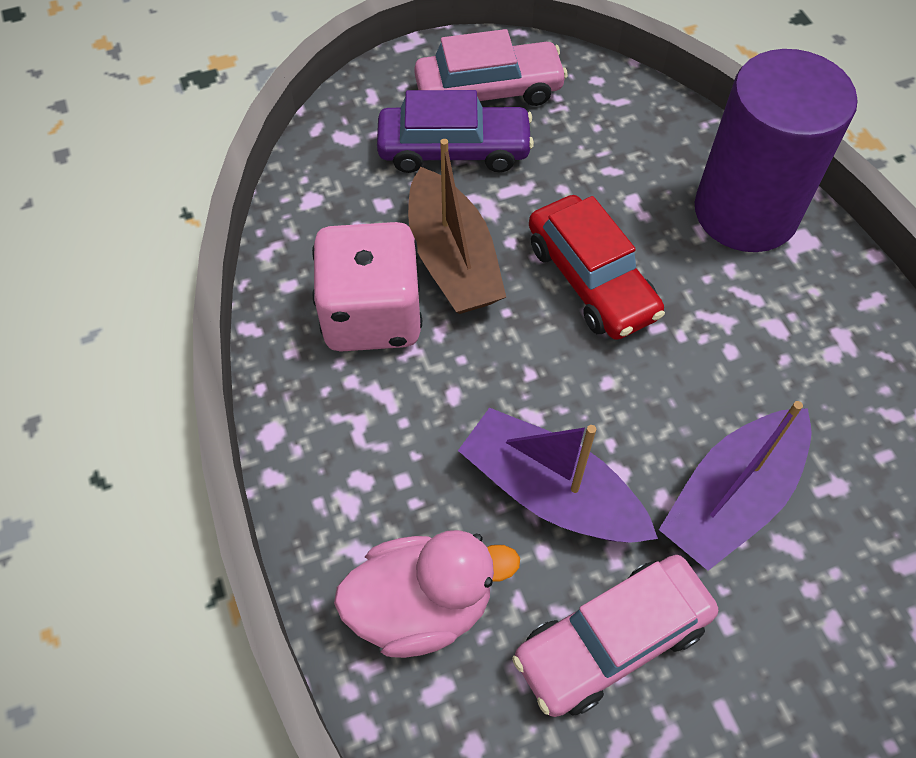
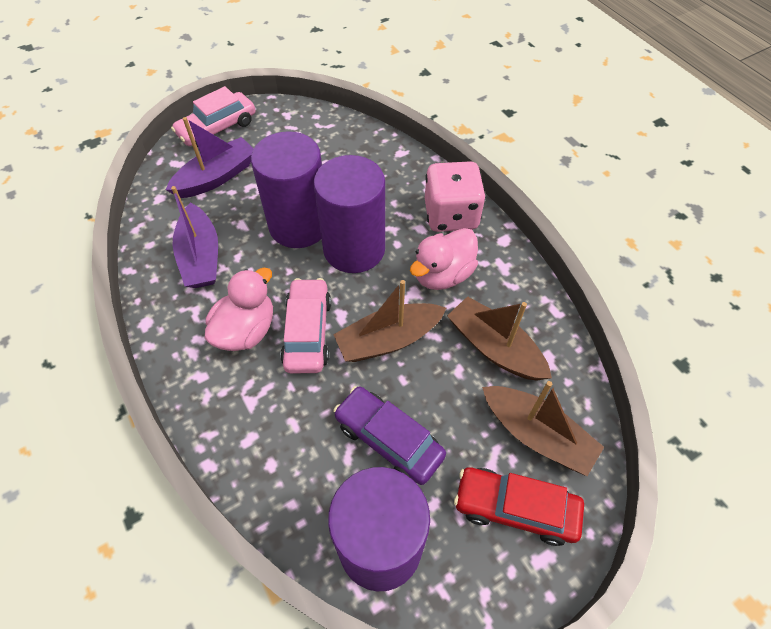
brown boat: [408,139,506,314] = 1 -> [333,280,446,362] [447,296,552,381] [482,381,604,476] = 3
pink duck: [334,530,520,658] = 1 -> [205,268,273,351] [410,228,478,290] = 2
purple cylinder: [695,49,857,252] = 1 -> [251,131,322,248] [313,155,385,273] [328,467,430,591] = 3

